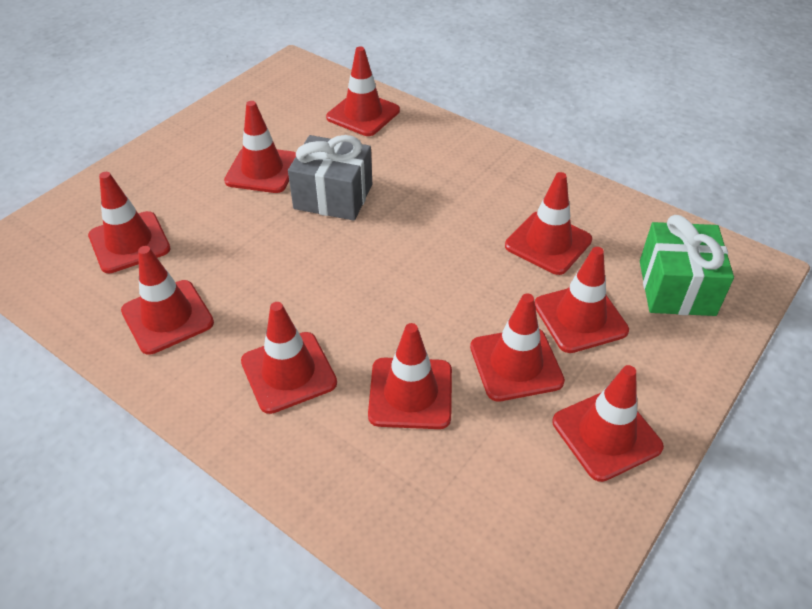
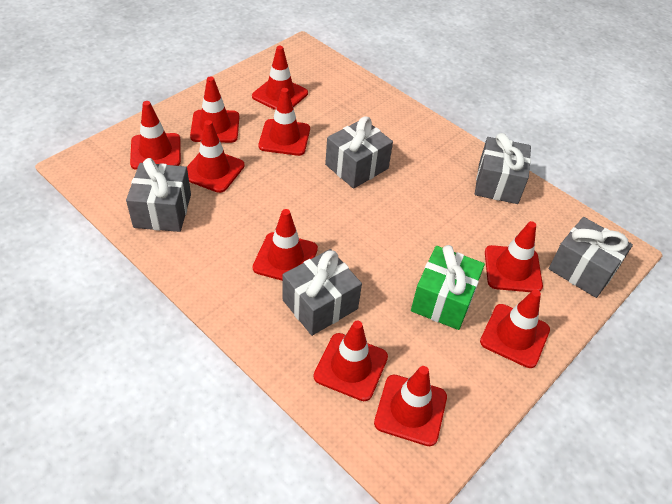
grey gift: [288,135,372,221] = 1 -> [126,158,191,232] [283,249,362,336] [325,116,393,189] [475,133,531,204] [549,217,633,298] = 5

